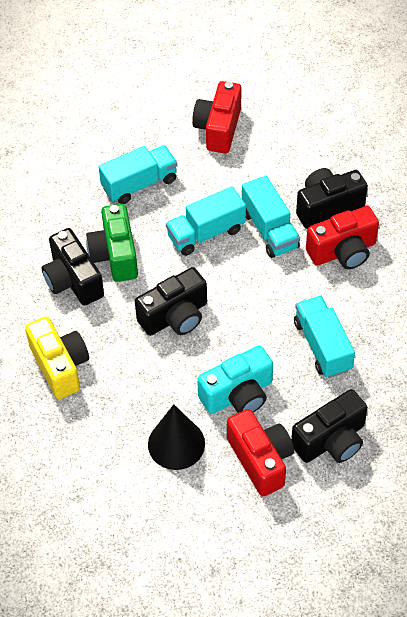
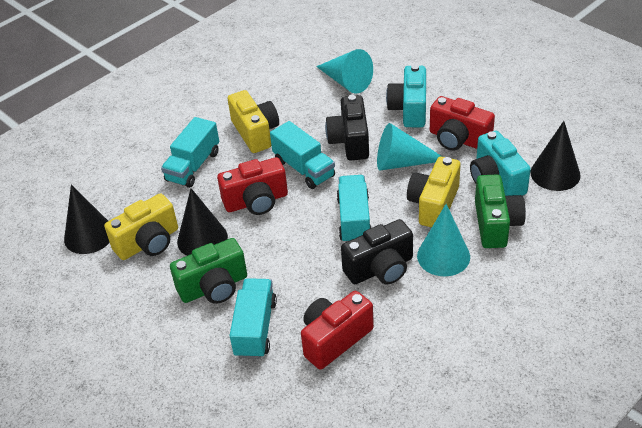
black camera: [42,228,104,306] [135,267,207,336] [291,389,368,463] [296,168,368,229] = 4 -> [325,95,369,160] [341,219,413,285] = 2
black cone: [148,404,205,470] = 1 -> [64,185,110,254] [177,188,228,256] [530,121,581,191] = 3
green camera: [86,204,138,282] = 1 -> [170,238,247,304] [475,174,526,248] = 2
turquoise camera: [197,345,273,414] = 1 -> [386,64,426,127] [470,131,531,196] = 2
turquoise cone: none = 0 -> [316,49,373,94] [377,123,443,171] [417,204,470,276] = 3
yellow camera: [25,317,89,399] = 1 -> [104,193,178,260] [227,90,279,153] [407,157,460,227] = 3

